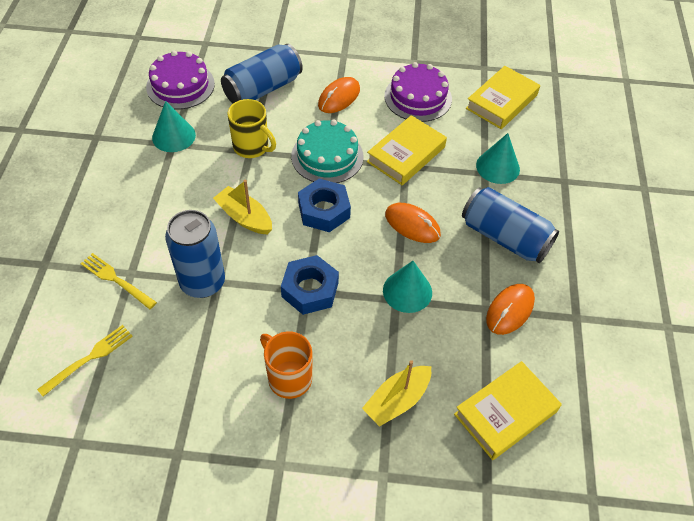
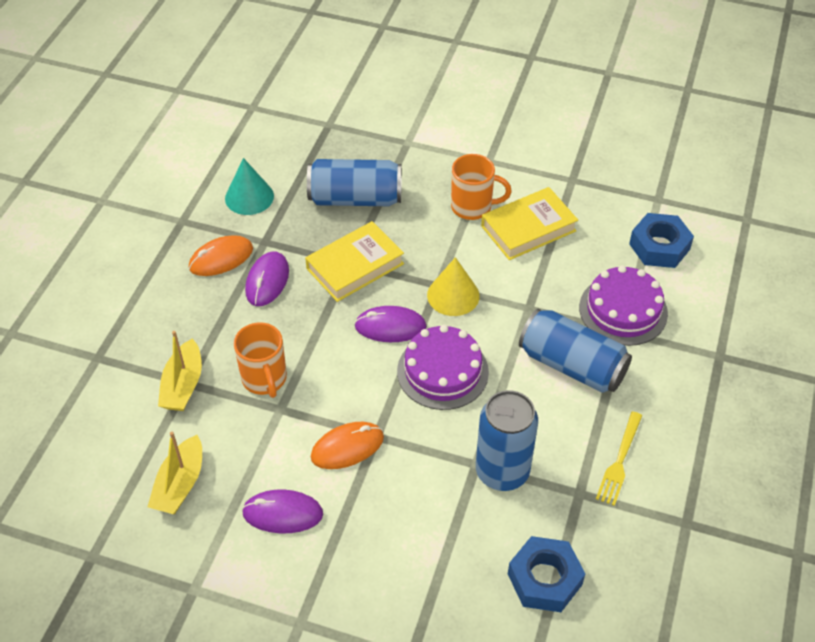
orange mouse: [318,77,360,113] [385,203,441,243] [486,284,535,335] = 3 -> [189,235,253,276] [310,422,384,469] = 2
orange mug: [260,331,312,399] = 1 -> [234,322,287,398] [451,154,512,220] = 2
purple mouse: none = 0 -> [242,490,323,533] [245,252,289,306] [355,306,427,342] = 3
turquoise cake: [291,120,364,183] = 1 -> none = 0
turquoise cone: [152,101,196,152] [383,261,432,313] [476,133,520,184] = 3 -> [225,158,274,215] = 1
yellow book: [367,115,447,185] [454,361,562,460] [466,66,540,129] = 3 -> [305,221,404,302] [481,187,578,260] = 2
yellow cone: none = 0 -> [427,257,480,316] = 1
yellow fork: [37,325,133,396] [80,253,157,309] = 2 -> [596,411,643,506] = 1
yellow mug: [227,99,276,158] = 1 -> none = 0

